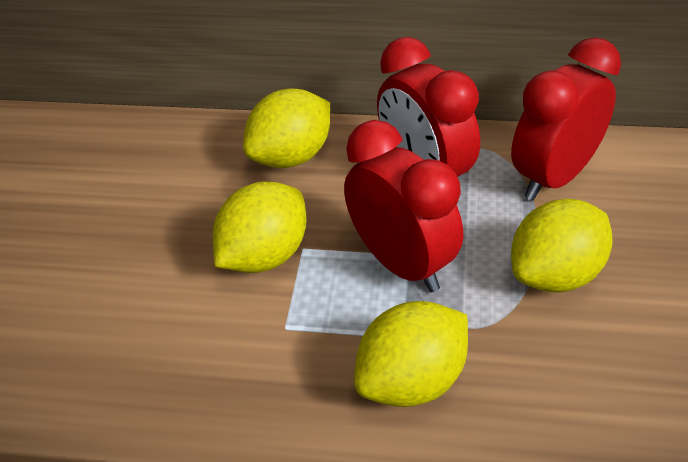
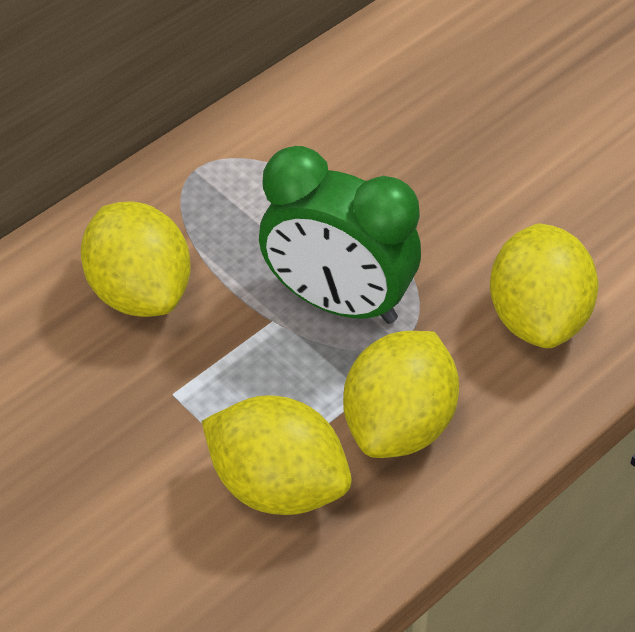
green clock: none = 0 -> [259,146,421,324] = 1
red clock: [344,120,463,292] [377,37,480,177] [511,37,621,201] = 3 -> none = 0

